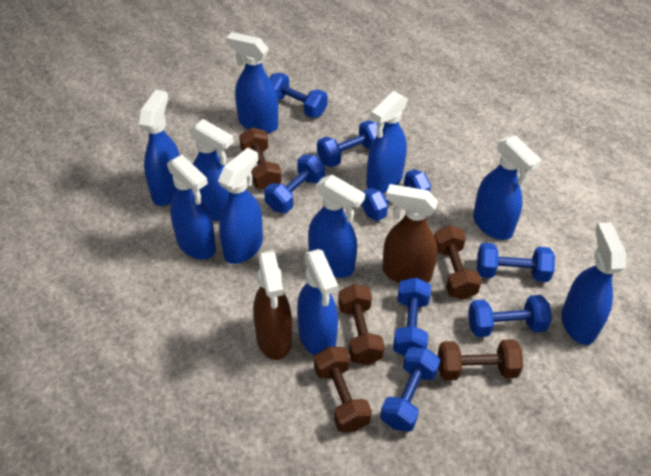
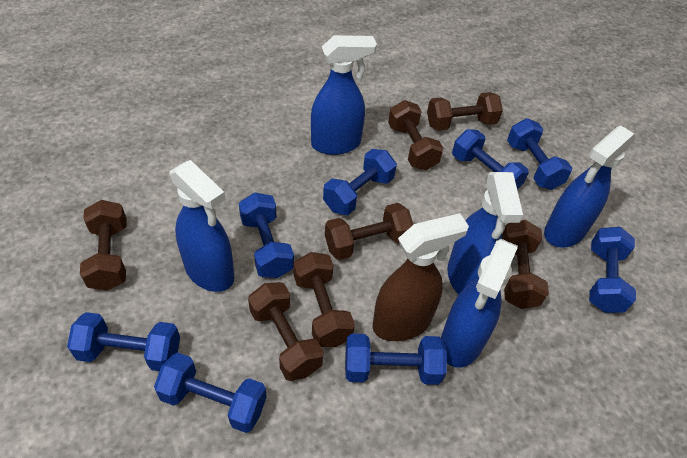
blue spray bottle: [139,90,180,206] [167,154,216,260] [188,119,234,222] [218,148,263,264] [226,32,278,133] [297,249,338,356] [308,175,365,278] [366,91,408,193] [473,135,542,240] [561,222,626,345] = 10 -> [169,160,234,292] [311,35,377,155] [441,239,518,368] [447,172,523,294] [544,126,635,248] = 5
brown dumbbell: [239,127,282,189] [314,347,372,432] [338,284,385,365] [434,225,482,300] [438,339,523,381] = 5 -> [80,200,127,291] [248,282,323,381] [294,252,355,347] [325,203,414,260] [388,100,444,170] [427,92,503,131] [502,220,549,309] = 7
brown spray bottle: [253,251,292,360] [382,184,438,283] = 2 -> [373,213,469,341] = 1

